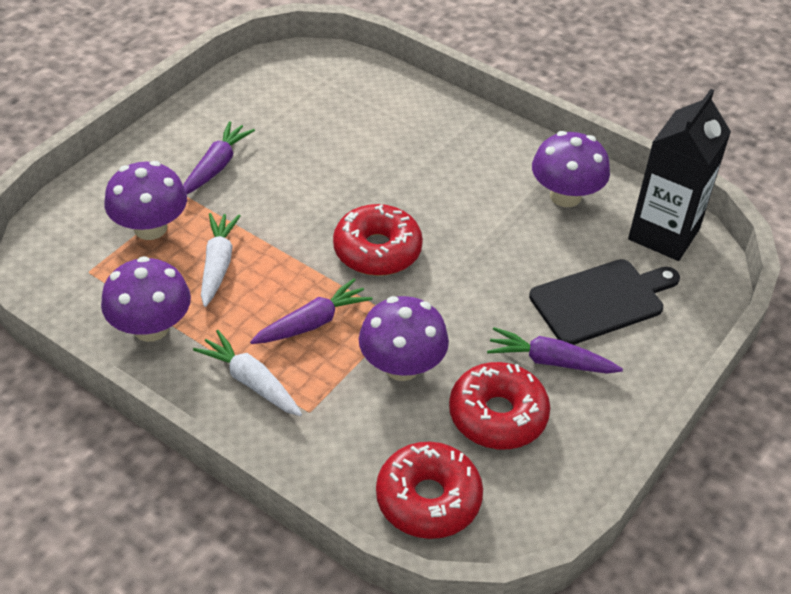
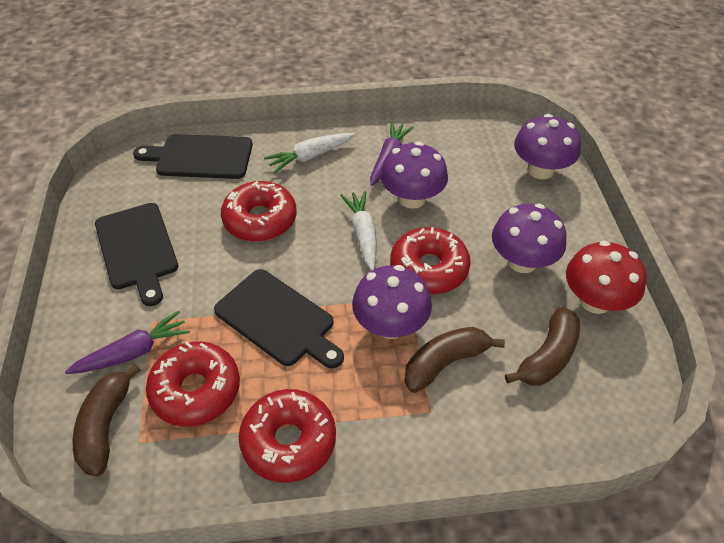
black carton: [628,89,731,261] = 1 -> none = 0
black cutting board: [529,259,680,345] = 1 -> [95,203,178,306] [133,134,253,179] [214,269,344,368] = 3
brown banana: none = 0 -> [73,364,141,476] [404,327,505,393] [505,306,580,386] = 3
purple carrot: [183,121,255,194] [250,278,373,344] [487,327,623,374] = 3 -> [65,311,190,374] [370,122,414,186] = 2
red donut: [333,204,423,276] [376,442,483,539] [449,362,550,449] = 3 -> [146,341,240,427] [221,181,297,242] [239,389,336,483] [390,227,471,294] = 4
red mushroom: none = 0 -> [566,240,646,314] = 1

